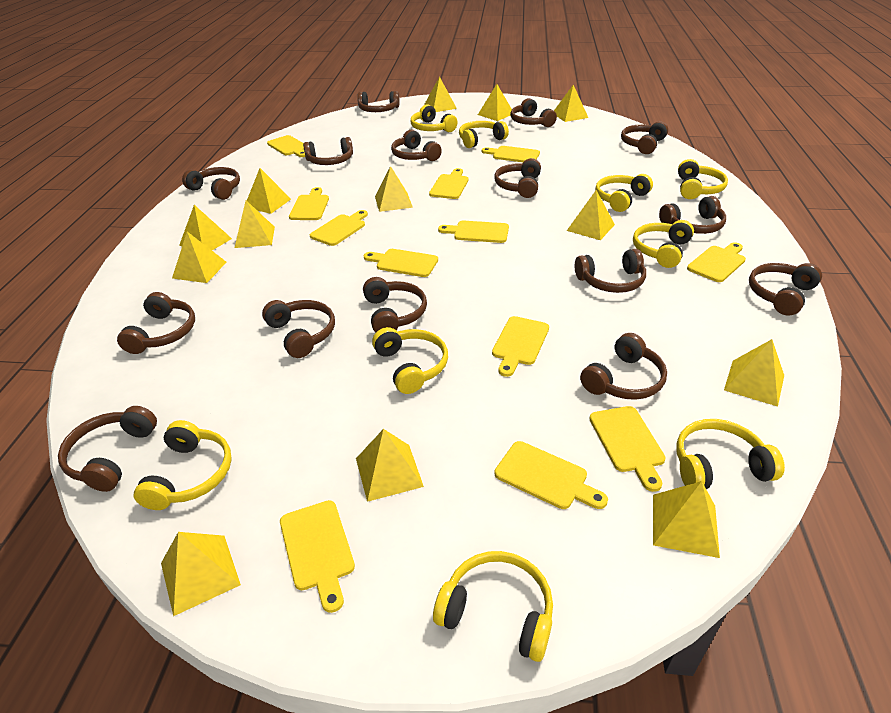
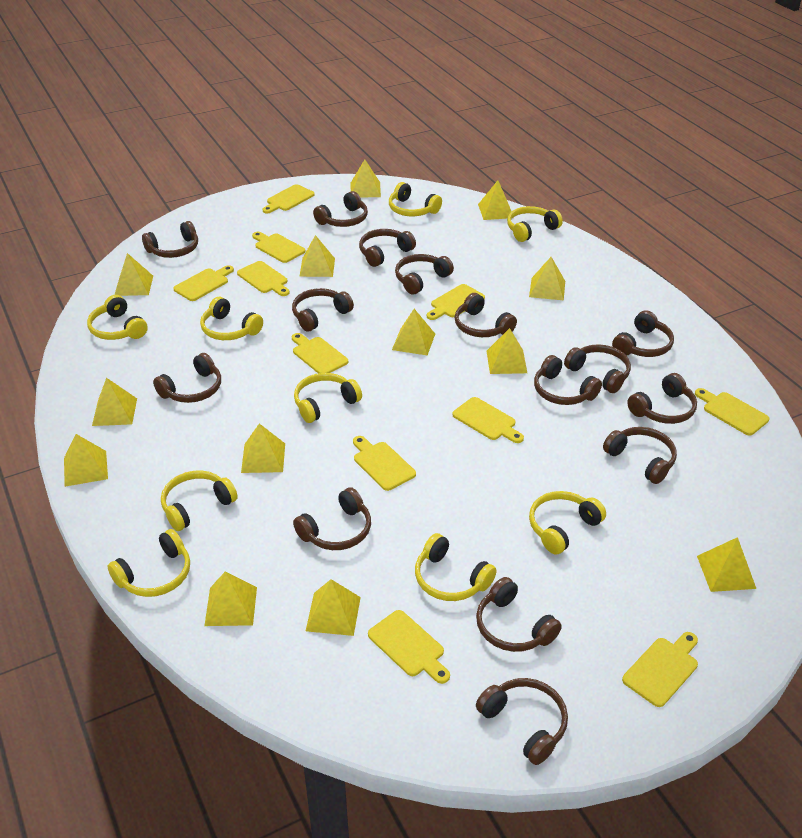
yellow cutting board: [267,135,305,157] [280,500,355,613] [289,187,329,220] [310,210,368,246] [364,249,438,277] [429,168,469,199] [438,221,509,243] [482,146,540,162] [492,316,549,377] [495,441,608,509] [589,406,666,492] [687,242,746,282] = 12 -> [173,265,234,301] [237,261,289,296] [252,232,306,263] [262,184,315,214] [292,333,348,373] [353,436,416,491] [368,610,450,684] [427,284,485,320] [452,397,524,443] [622,632,698,707] [695,388,769,436] = 11

